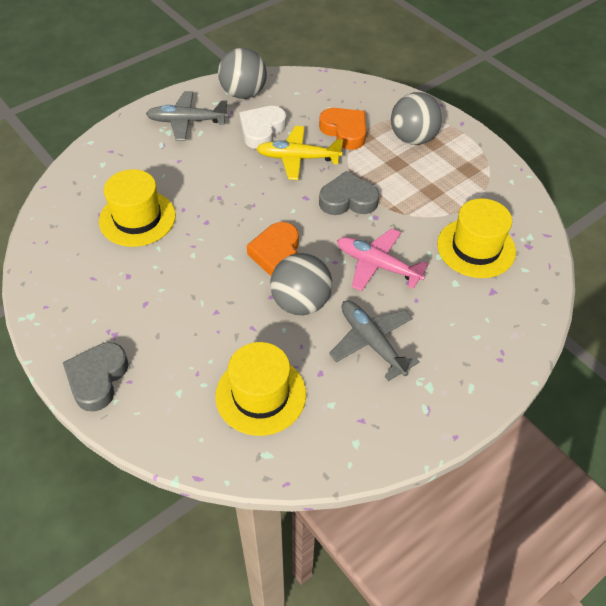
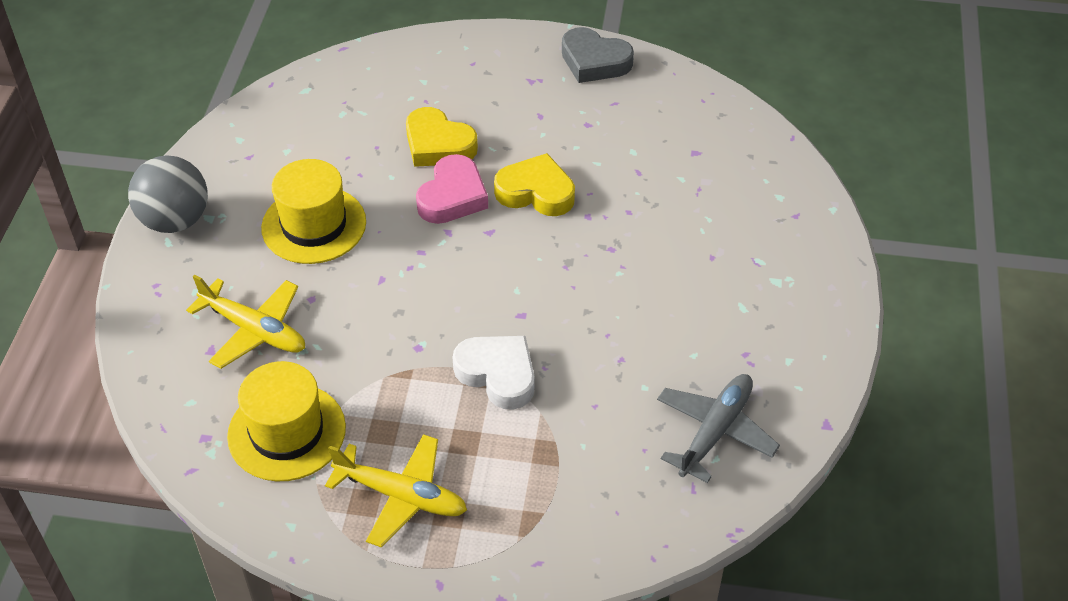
grey ball: [218,48,267,99] [270,253,332,315] [391,92,443,145] = 3 -> [128,156,208,233] = 1
grey heart: [63,342,129,412] [319,171,379,215] = 2 -> [562,27,634,83] = 1
grey plane: [146,91,229,141] [329,301,420,381] = 2 -> [657,374,780,483] = 1
orange heart: [247,222,299,276] [319,108,366,150] = 2 -> none = 0
pink heart: none = 0 -> [416,154,488,224] = 1
pink plane: [337,228,429,291] = 1 -> none = 0
yellow hat: [99,169,176,247] [215,342,306,436] [437,198,516,278] = 3 -> [227,361,346,481] [261,159,366,264] = 2
yellow heart: none = 0 -> [406,107,478,167] [494,153,575,216] = 2
yellow plane: [256,126,343,180] = 1 -> [186,275,305,369] [325,434,467,548] = 2

